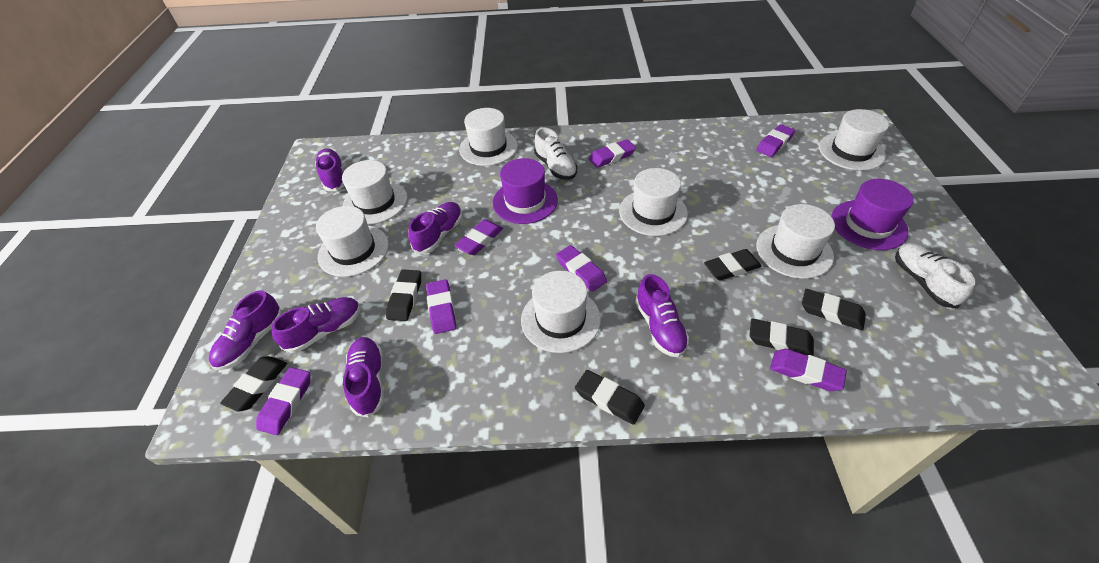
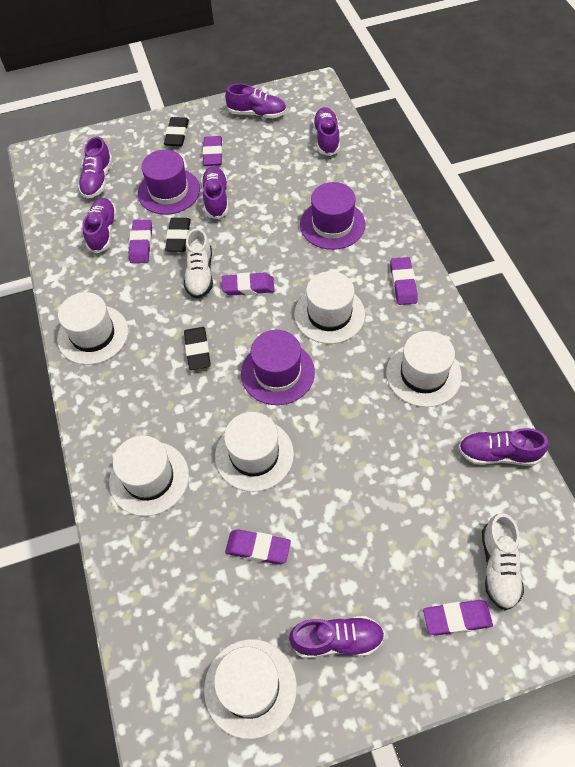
black eraser: [220,356,287,412] [386,269,421,321] [575,370,645,425] [704,249,762,280] [749,319,814,356] [802,289,866,330] = 6 -> [164,117,189,146] [165,218,191,252] [184,327,211,370] = 3
purple eraser: [256,367,310,435] [426,279,456,334] [454,219,503,255] [556,245,607,292] [589,139,636,168] [756,124,795,157] [770,349,847,391] = 7 -> [128,219,152,263] [203,136,223,166] [222,272,274,296] [225,529,291,564] [390,257,418,305] [423,600,493,635] = 6
purple hat: [493,158,558,224] [831,179,913,250] = 2 -> [138,150,200,215] [241,330,315,405] [300,182,365,250] = 3
purple shoe: [209,290,283,370] [271,297,361,353] [315,149,344,191] [343,337,384,417] [408,202,462,254] [635,274,689,357] = 6 -> [78,136,112,199] [82,198,117,253] [201,166,228,219] [225,83,287,118] [289,616,385,658] [313,107,340,156] [458,428,549,466] = 7
white hat: [316,206,389,277] [342,160,407,225] [459,108,518,166] [521,271,601,353] [619,168,688,236] [756,204,835,279] [819,109,889,171] = 7 -> [57,292,128,365] [109,436,189,516] [204,639,297,739] [215,412,294,492] [294,271,365,344] [386,331,462,407] = 6

